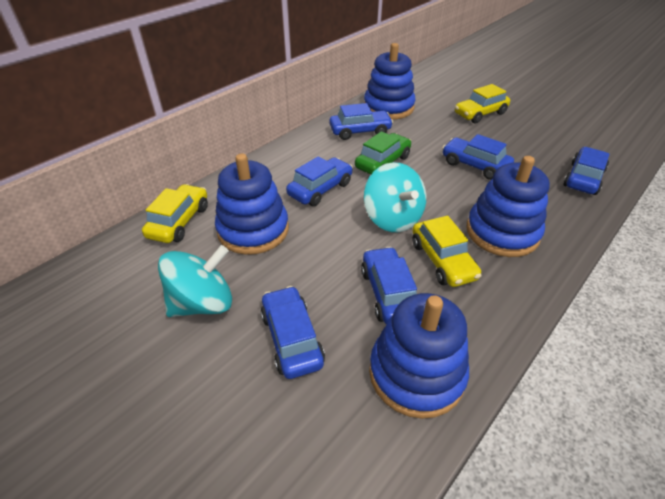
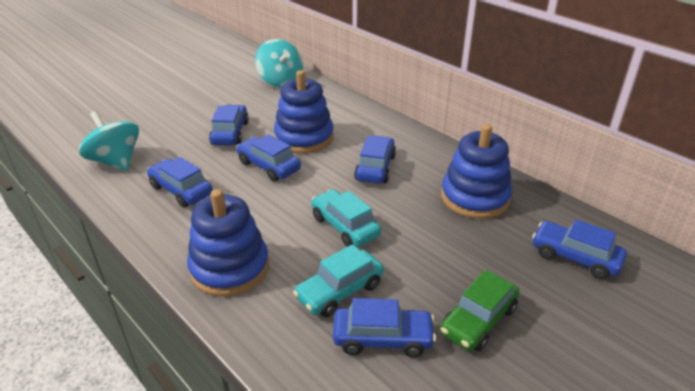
blue stacking toy: [215,153,289,255] [364,43,416,120] [369,293,469,419] [467,156,550,257] = 4 -> [187,189,269,297] [274,70,334,154] [441,124,512,219] = 3
turquoise car: none = 0 -> [293,244,384,317] [311,189,381,247] = 2
yellow car: [142,184,208,243] [412,216,482,287] [455,84,510,123] = 3 -> none = 0

